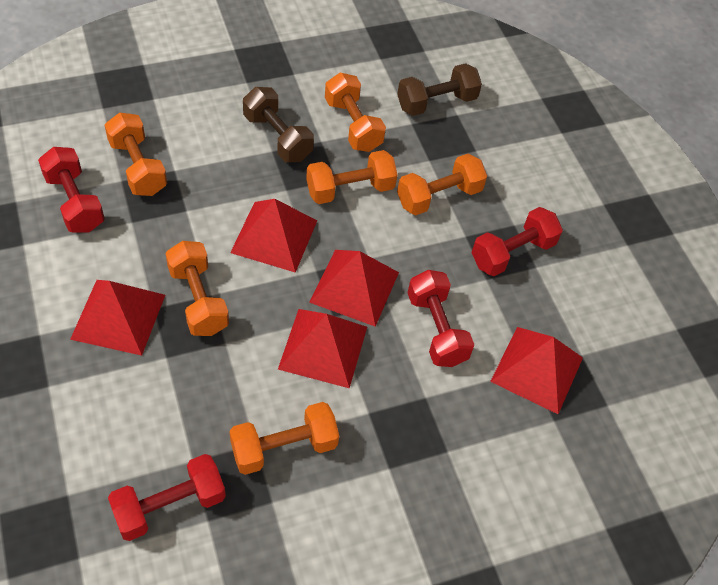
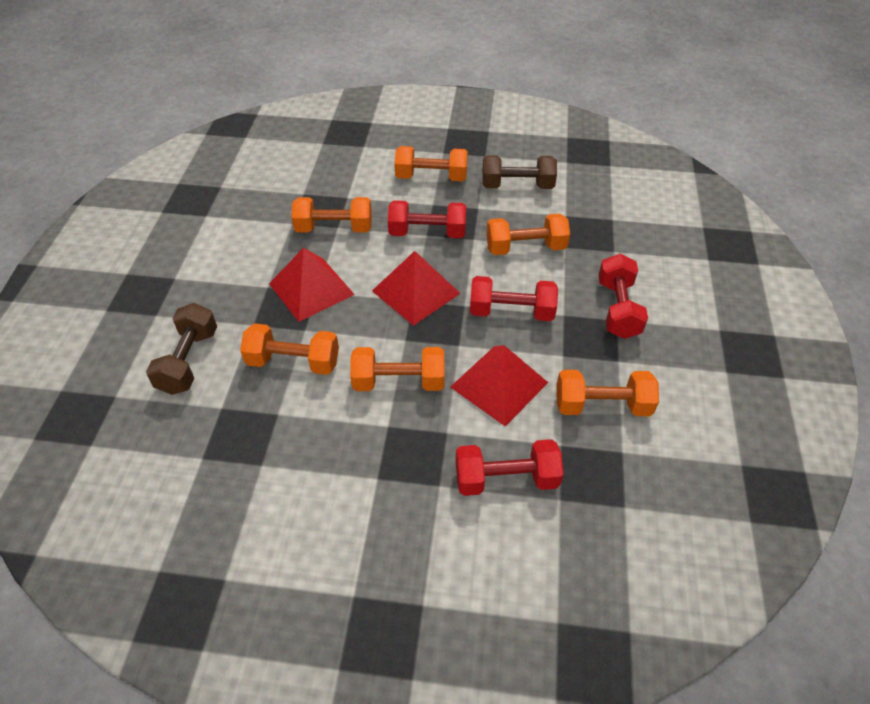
red pyramid: [70,280,165,356] [230,199,317,273] [278,309,367,388] [309,250,399,327] [490,327,583,414] = 5 -> [269,248,355,322] [372,251,461,326] [450,345,549,426] = 3

